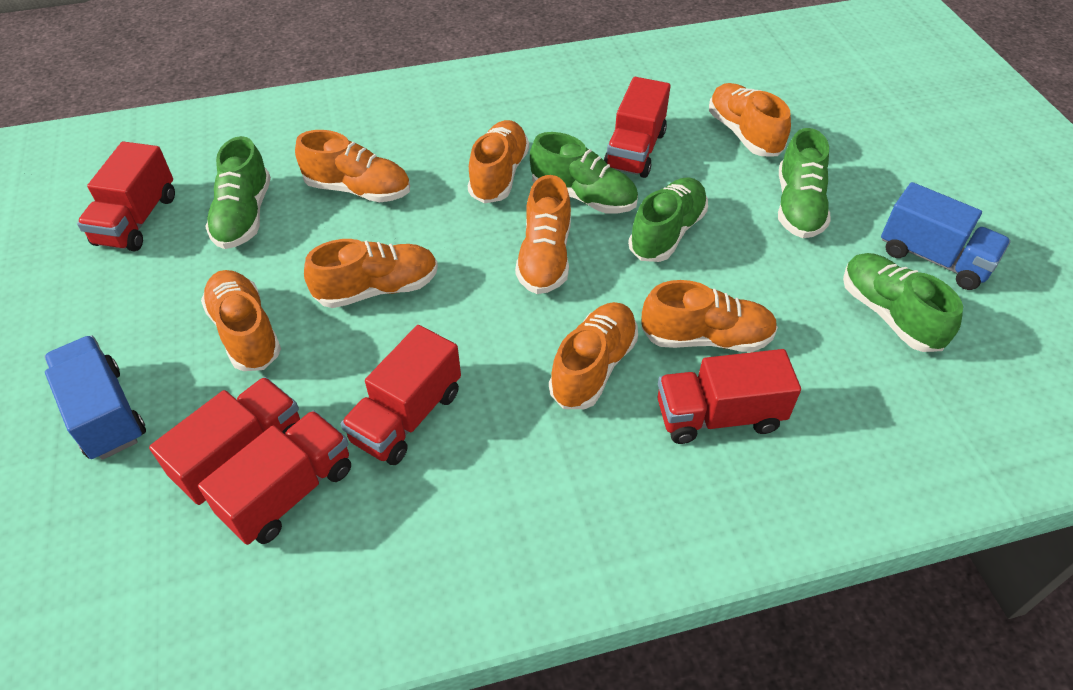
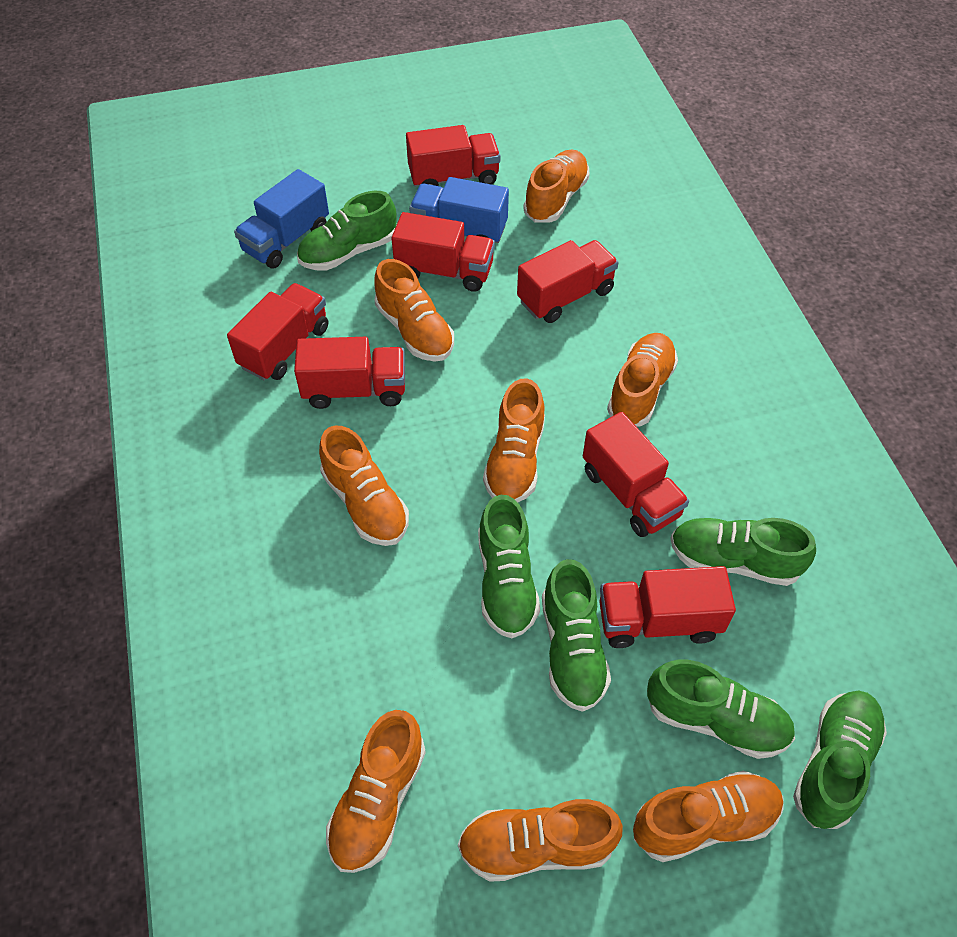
green shoe: [205,136,271,249] [530,132,638,214] [628,177,708,262] [778,128,831,238] [843,253,963,352] = 5 -> [297,191,396,271] [478,495,540,638] [542,559,611,712] [647,660,795,759] [670,518,816,586] [793,691,887,829] = 6
red truck: [77,141,175,251] [149,377,300,505] [198,410,351,545] [341,325,461,465] [604,77,670,178] [658,349,801,444] = 6 -> [227,283,328,380] [294,337,405,409] [391,212,495,292] [406,125,501,187] [517,240,619,323] [583,412,689,537] [599,566,736,648] = 7

